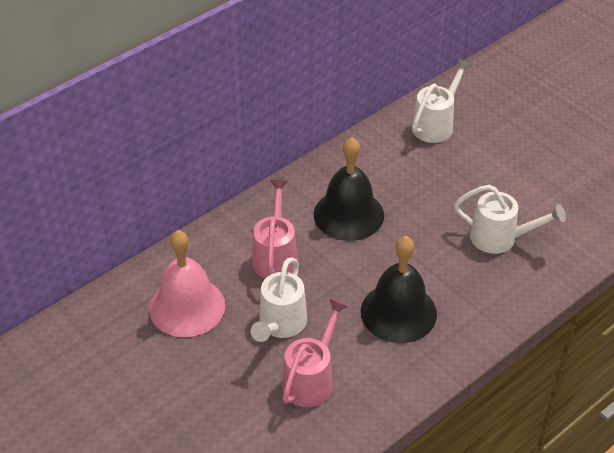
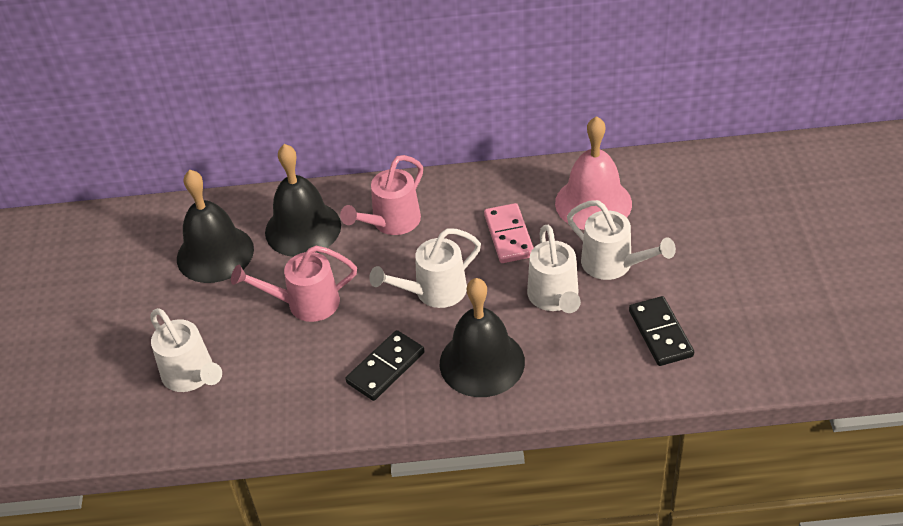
black bell: [314,137,384,241] [361,236,437,343] = 2 -> [177,170,254,283] [265,144,341,257] [440,278,525,397] = 3
black domino: none = 0 -> [345,330,425,401] [629,296,694,366] = 2
pink domino: none = 0 -> [484,203,534,263] = 1
white watering can: [251,258,307,342] [412,59,472,143] [454,185,566,254] = 3 -> [150,308,222,392] [369,228,481,308] [527,225,581,313] [567,200,676,280] = 4

